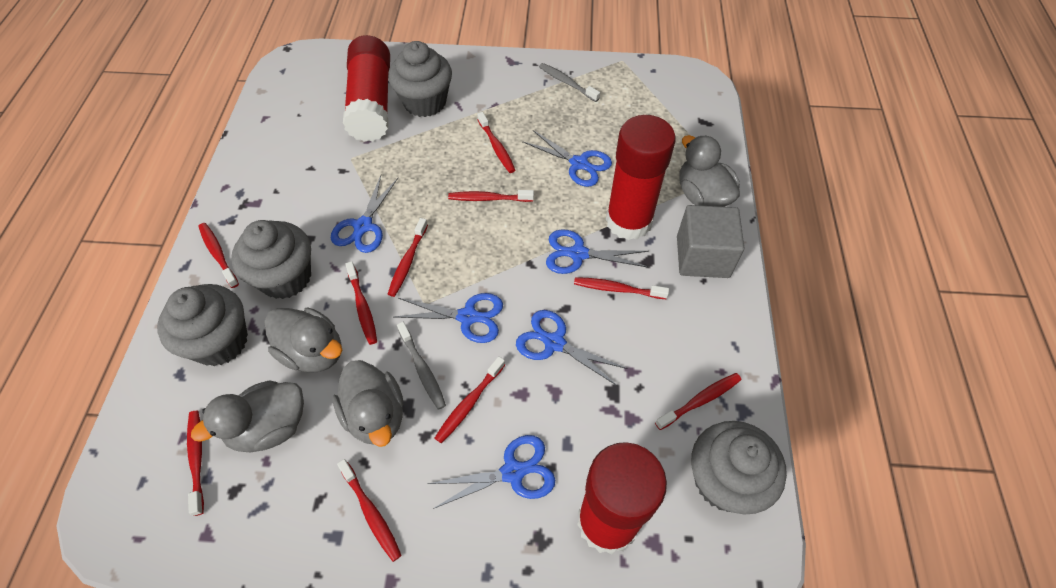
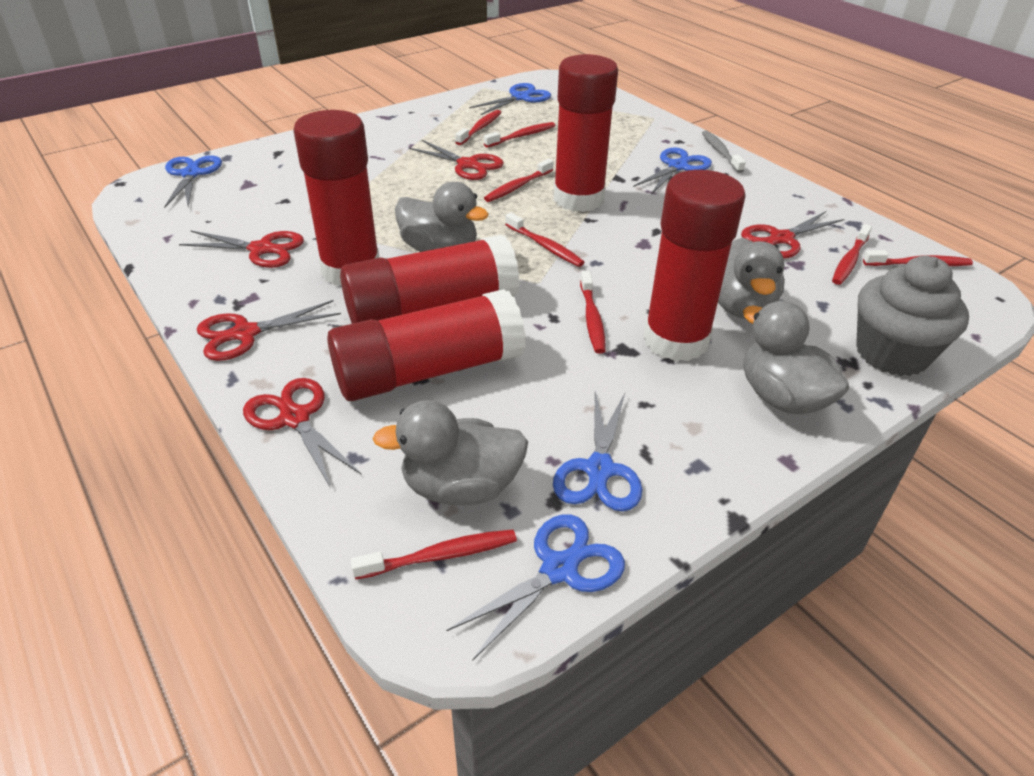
blue scissors: [330,175,398,253] [394,293,503,343] [428,435,555,509] [516,310,628,386] [522,130,612,187] [546,229,649,274] = 6 -> [164,155,222,208] [446,514,625,661] [469,83,551,115] [553,391,642,512] [633,147,712,195] = 5
grey cube: [677,205,744,278] = 1 -> none = 0
grey cupcake: [157,284,248,366] [231,220,311,299] [388,41,452,117] [691,421,787,515] = 4 -> [856,256,969,376] = 1
grey toothbrush: [397,322,446,410] [539,63,600,102] = 2 -> [702,130,746,173] = 1
red glue stick: [343,35,390,142] [577,442,667,555] [606,115,676,240] = 3 -> [293,110,379,285] [327,289,526,401] [340,235,520,324] [553,54,618,212] [643,170,746,361] = 5
red scissors: none = 0 -> [179,230,304,268] [197,300,341,361] [243,378,361,487] [409,140,504,180] [741,211,845,259] = 5
red toothbrush: [187,411,204,516] [198,223,239,288] [337,459,402,562] [345,261,377,345] [388,218,428,297] [435,356,505,443] [448,190,534,202] [477,112,515,173] [574,277,669,299] [655,373,741,430] = 10 -> [351,530,517,580] [455,110,502,145] [484,122,556,148] [484,159,554,202] [505,213,584,267] [580,271,606,354] [832,224,872,285] [863,250,973,266] = 8

